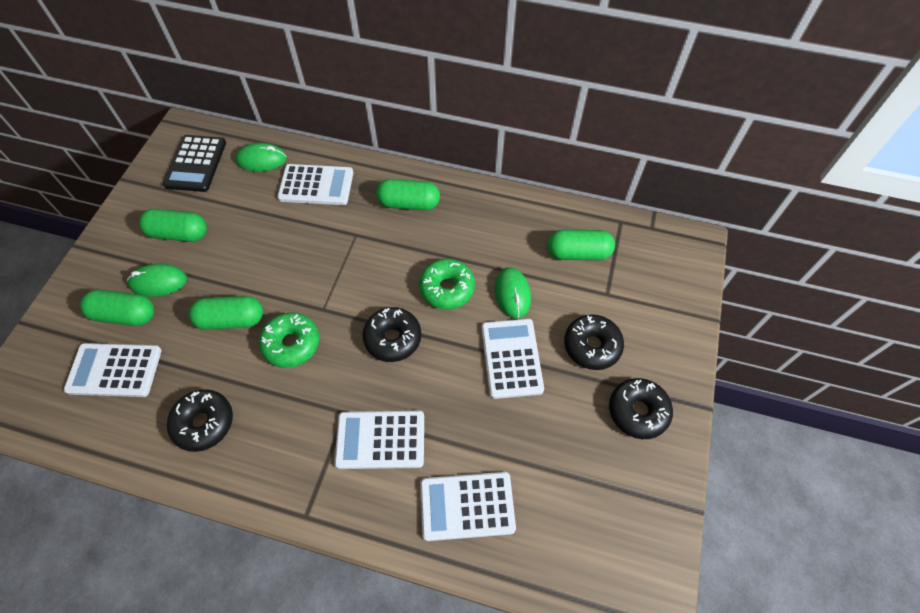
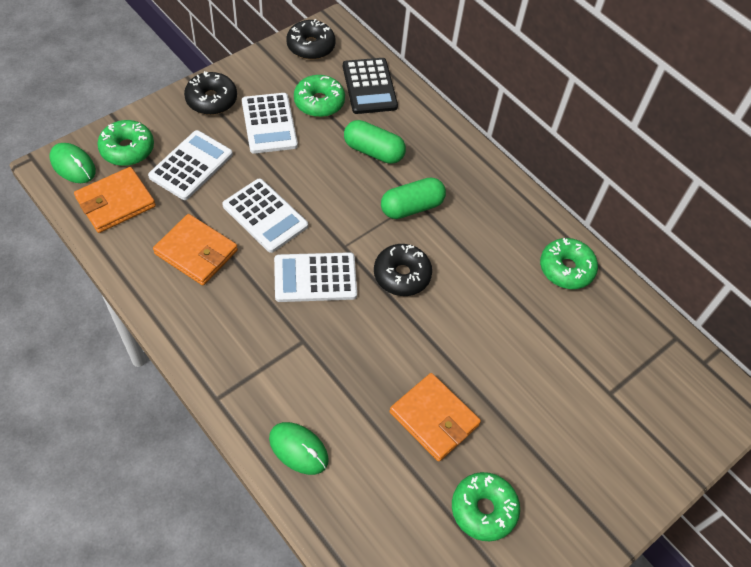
black donut: [167,389,233,452] [362,307,421,362] [564,314,624,370] [609,378,673,439] = 4 -> [184,71,237,115] [286,19,336,60] [374,244,432,296] = 3
green capsule: [80,290,154,326] [139,209,207,242] [189,296,263,330] [376,179,440,210] [547,230,615,260] = 5 -> [344,120,406,164] [381,177,446,219] = 2
green donut: [259,312,319,368] [419,259,475,310] = 2 -> [97,120,154,166] [294,75,345,117] [452,472,520,541] [540,238,598,289] = 4
green mouse: [127,264,187,297] [235,143,287,171] [495,267,531,319] = 3 -> [50,143,96,183] [269,422,329,475] = 2
orange wallet: none = 0 -> [74,167,156,233] [153,214,238,285] [389,373,481,462] = 3
white calculator: [64,343,162,397] [277,164,353,205] [334,411,424,469] [420,472,516,541] [481,319,544,399] = 5 -> [148,130,233,200] [222,178,308,253] [242,93,298,154] [274,252,357,302] = 4

